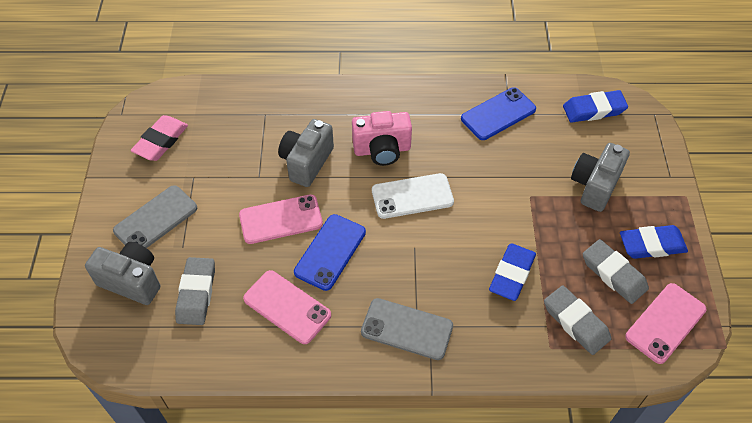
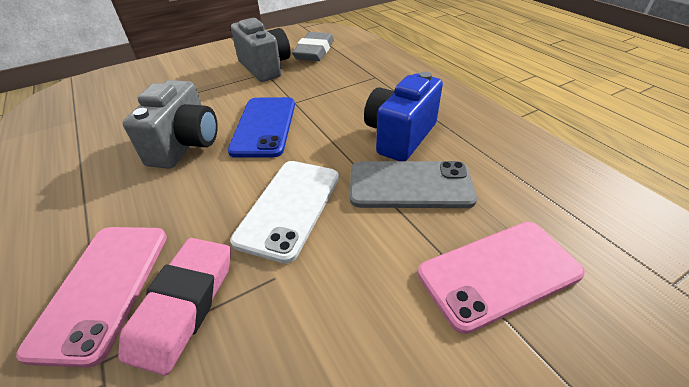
blue camera: none = 0 -> [364,71,443,161] = 1
blue eraser: [489,243,536,301] [563,90,628,123] [620,225,688,259] = 3 -> none = 0
blue phone: [294,214,366,291] [461,87,536,140] = 2 -> [228,97,295,158] = 1
grey camera: [85,242,160,305] [278,119,334,187] [571,143,630,212] = 3 -> [123,80,218,169] [231,18,291,82] = 2
grey eraser: [175,257,215,325] [544,286,612,355] [583,239,649,304] = 3 -> [292,32,334,61] = 1
grey phone: [113,185,197,248] [361,298,453,360] = 2 -> [350,161,477,208] = 1
pink camera: [352,111,412,166] = 1 -> none = 0
pink phone: [239,195,323,244] [243,270,331,344] [625,283,706,364] = 3 -> [16,227,167,368] [418,222,585,334] = 2

